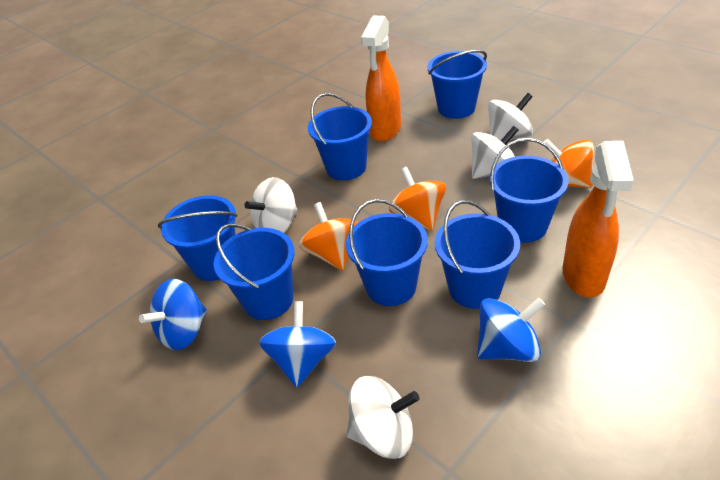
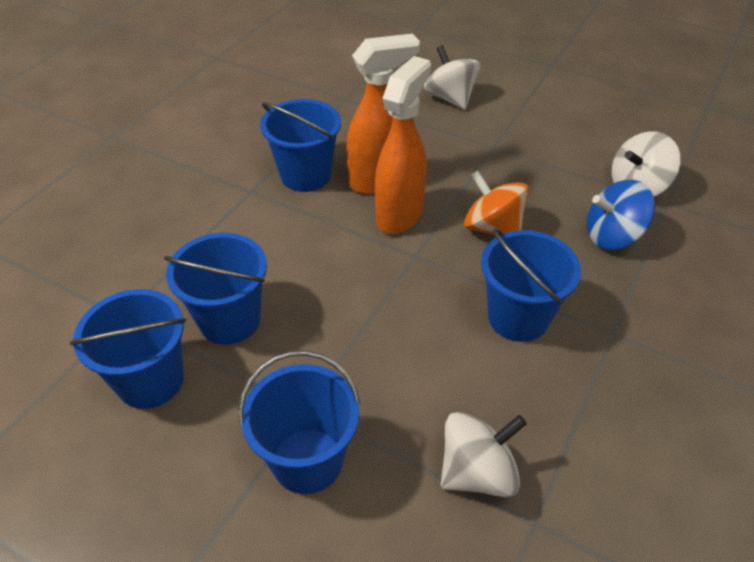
blue bucket: [158,195,238,281] [214,224,295,320] [308,93,372,180] [346,199,428,306] [427,50,487,119] [435,200,520,309] [490,138,569,242] = 7 -> [70,289,186,409] [164,233,267,345] [239,351,360,494] [260,99,341,192] [481,228,581,342] = 5
blue spinning top: [139,279,207,350] [259,301,336,387] [477,298,545,362] = 3 -> [587,180,655,250] = 1
orange spinning top: [299,202,359,271] [389,167,446,231] [544,139,594,188] = 3 -> [464,171,529,235] = 1
white spinning top: [244,177,298,233] [346,376,420,459] [471,126,518,179] [488,93,533,141] = 4 -> [424,45,480,110] [441,412,527,497] [612,131,680,196] = 3

